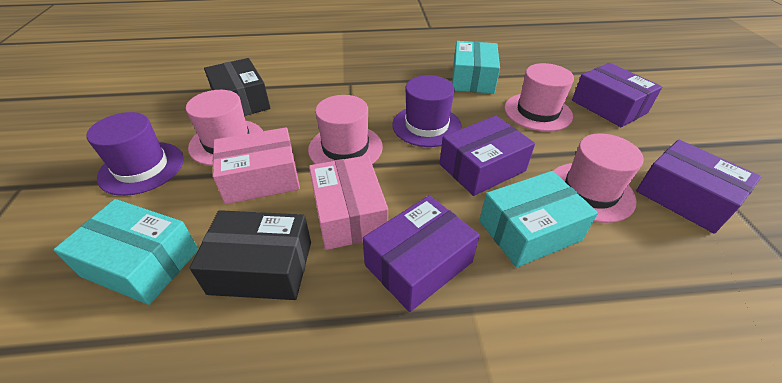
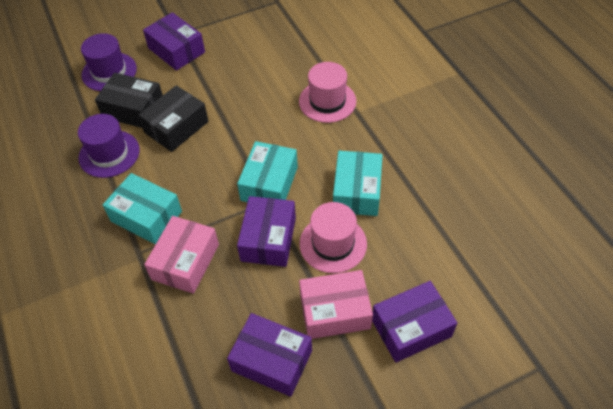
pink hat: [186,90,263,166] [308,95,383,164] [504,63,574,132] [553,133,644,223] = 4 -> [299,62,356,123] [299,202,367,273] = 2

